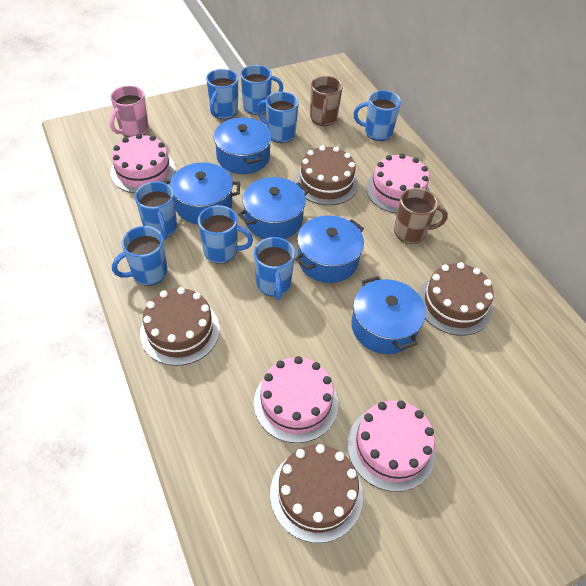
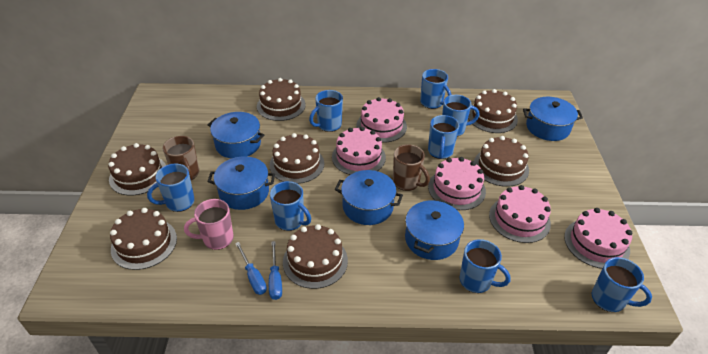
blue screwdriver: none = 0 -> [235,242,267,295] [269,241,282,300] = 2
brown cake: [140,287,220,366] [270,444,363,543] [295,145,358,205] [418,262,494,336] = 4 -> [108,143,166,195] [110,208,177,270] [257,78,306,121] [269,133,324,184] [283,224,348,289] [468,89,518,133] [474,136,529,187] = 7
pink cake: [111,134,176,193] [254,356,338,443] [347,400,436,492] [366,153,430,214] = 4 -> [332,127,386,175] [357,97,407,143] [428,157,486,210] [489,185,551,243] [564,208,632,269] = 5

